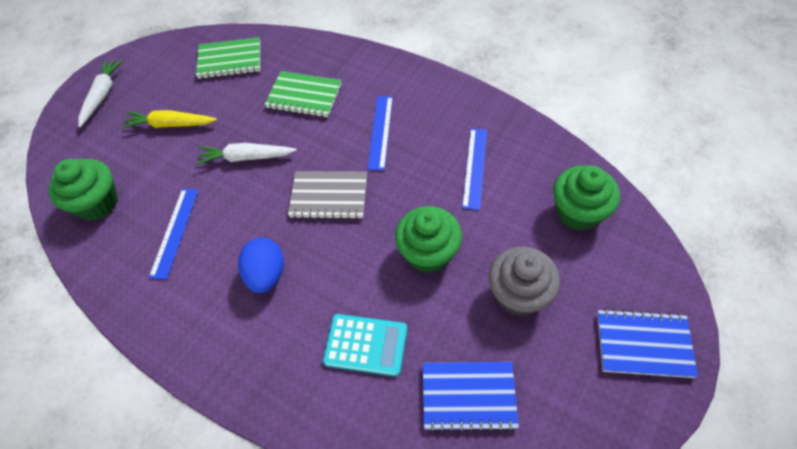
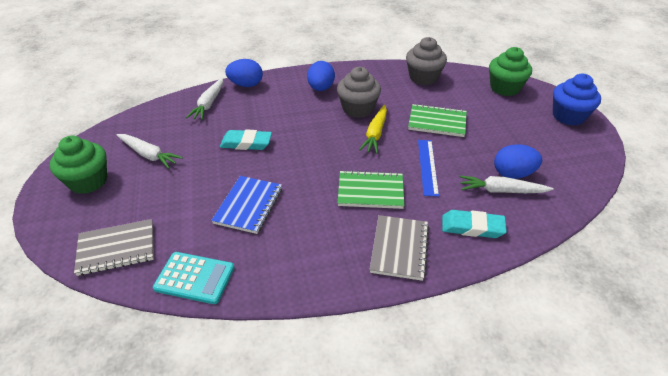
blue cupcake: none = 0 -> [553,74,601,126] = 1
blue egg: [238,237,284,293] = 1 -> [225,59,263,87] [307,61,335,91] [494,144,542,179] = 3
blue notebook: [423,362,519,432] [597,309,698,378] = 2 -> [211,176,282,234] = 1
blue ruler: [149,189,199,280] [368,96,393,170] [462,128,487,210] = 3 -> [418,140,439,197] = 1
green cupcake: [48,159,118,221] [395,206,462,273] [553,165,620,231] = 3 -> [50,136,107,194] [489,47,532,96] = 2
grey cupcake: [489,247,560,316] = 1 -> [337,67,381,118] [406,37,447,85] = 2
grey notebook: [288,171,367,220] = 1 -> [74,219,154,276] [370,215,429,281] = 2
turquoise eraser: none = 0 -> [220,129,272,150] [442,210,507,238] = 2
white carrot: [78,59,123,127] [196,143,297,165] = 2 -> [117,134,183,169] [186,78,223,120] [459,176,554,193] = 3

